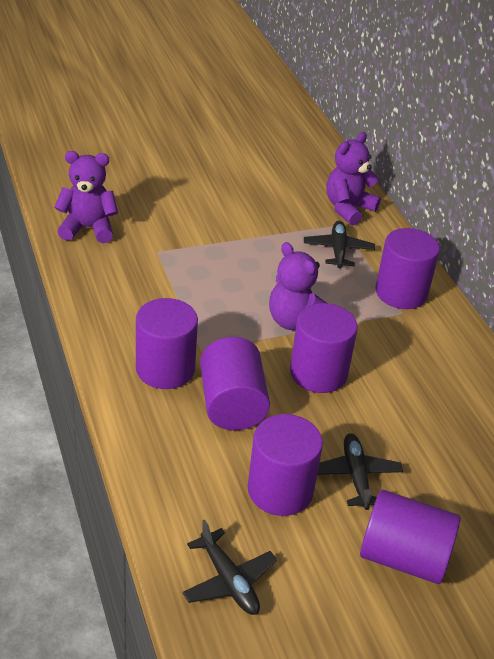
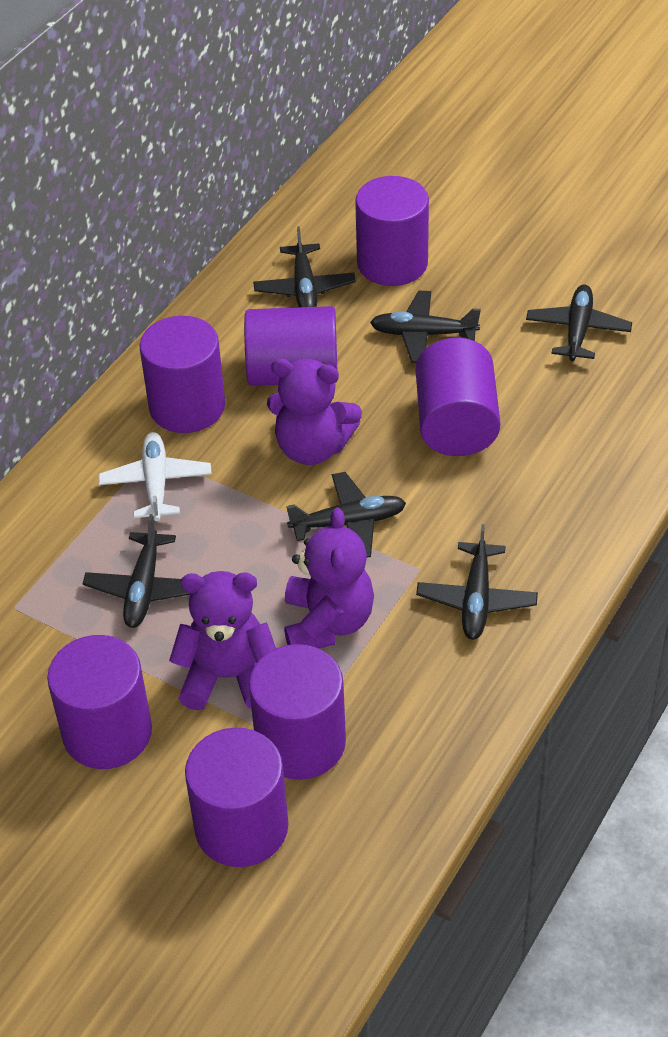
black plane: [182,519,277,615] [304,221,375,268] [317,433,403,510] = 3 -> [82,514,190,628] [253,226,356,307] [286,472,406,557] [370,291,481,363] [416,524,538,640] [526,284,632,361] = 6
purple cylinder: [136,298,198,389] [200,337,270,430] [248,414,323,516] [290,303,358,393] [360,490,461,584] [376,228,440,309] = 6 -> [47,635,152,769] [140,316,225,433] [185,728,288,867] [244,306,337,386] [249,644,346,780] [355,176,429,286] [416,338,500,456] = 7
white plane: none = 0 -> [99,432,212,521] = 1

